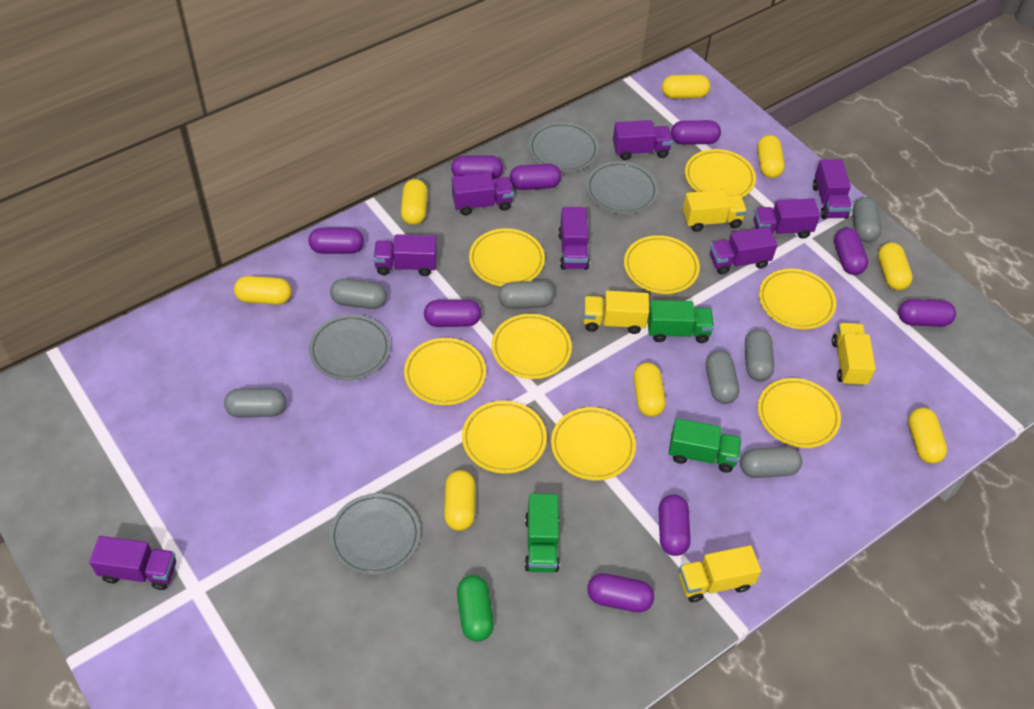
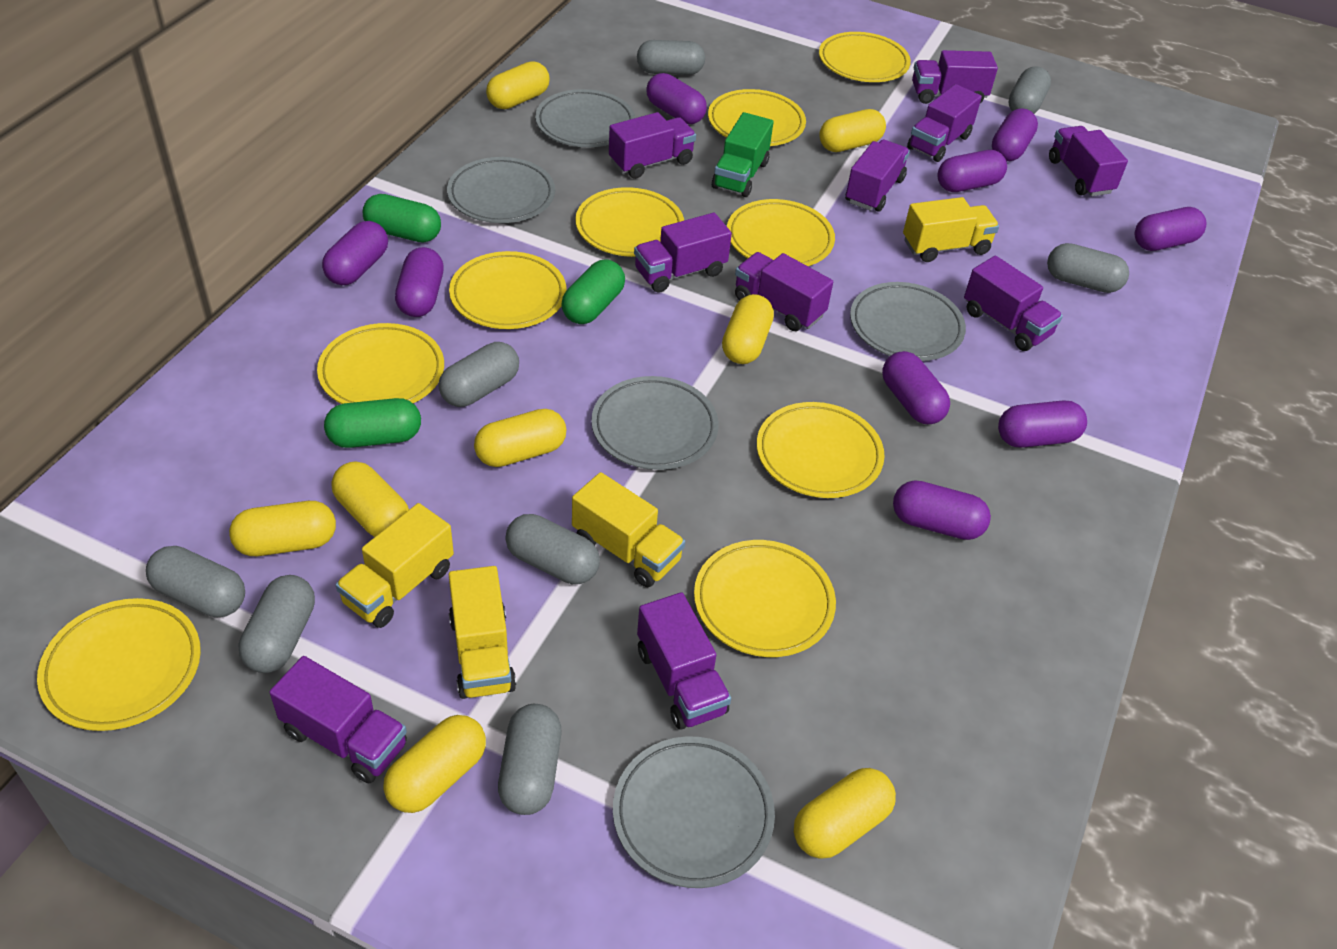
green capsule: [457,575,494,642] = 1 -> [324,398,421,448] [363,194,441,243] [561,259,625,324] = 3
green truck: [525,493,560,572] [648,300,714,343] [669,418,742,473] = 3 -> [712,112,773,197] = 1
grey capsule: [224,388,286,417] [330,279,387,309] [498,281,555,309] [706,350,739,404] [740,447,802,478] [745,329,774,381] [852,197,881,243] = 7 -> [146,546,245,618] [238,575,315,673] [438,342,519,407] [498,704,562,815] [505,514,600,584] [637,40,705,75] [1008,66,1051,114] [1047,243,1129,293] = 8
grey plate: [309,315,391,380] [330,494,420,575] [529,122,599,172] [586,161,658,214] = 4 -> [447,157,555,223] [535,89,635,147] [591,376,718,470] [613,736,775,888] [850,282,966,361] = 5
purple truck: [89,536,176,590] [373,234,437,276] [452,172,514,215] [558,207,589,270] [613,120,673,160] [710,227,777,275] [754,198,820,239] [813,159,852,219] = 8 -> [269,656,407,783] [609,112,696,179] [634,213,732,293] [637,592,731,730] [735,252,833,331] [845,140,910,212] [907,84,982,162] [912,50,998,104] [964,256,1063,351] [1049,126,1128,196] = 10

